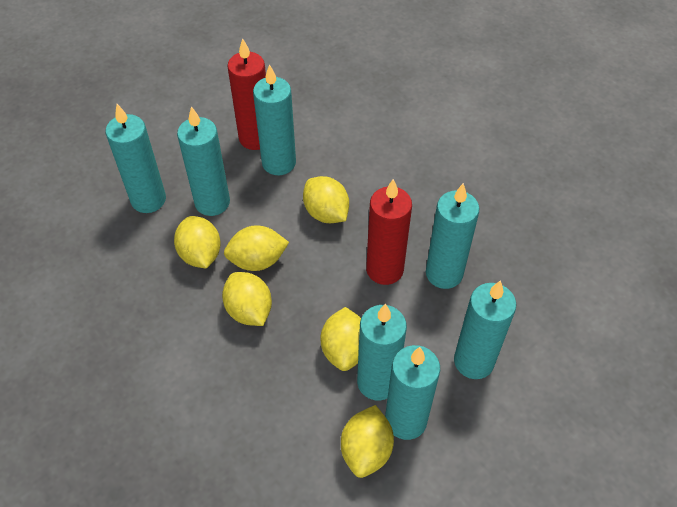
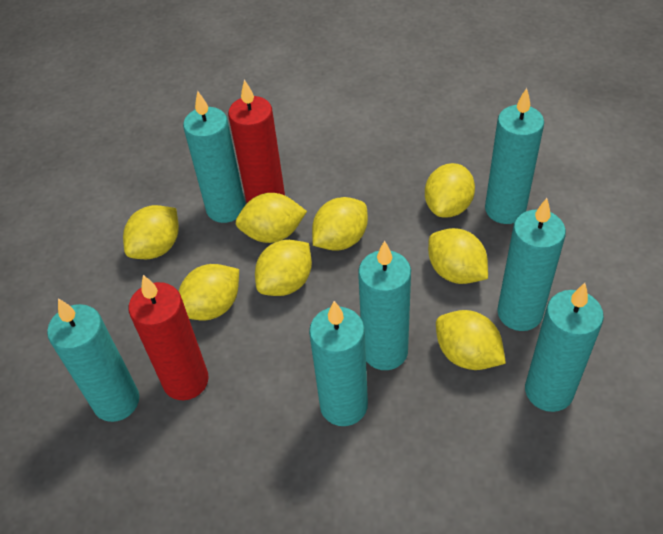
yellow lemon: [174,216,221,269] [222,272,272,326] [224,225,289,271] [303,176,349,223] [320,307,361,371] [341,405,394,478] = 6 -> [123,205,179,259] [179,264,239,320] [236,193,307,243] [255,240,312,296] [312,197,368,250] [425,163,475,218] [428,228,488,284] [436,310,506,370] = 8

